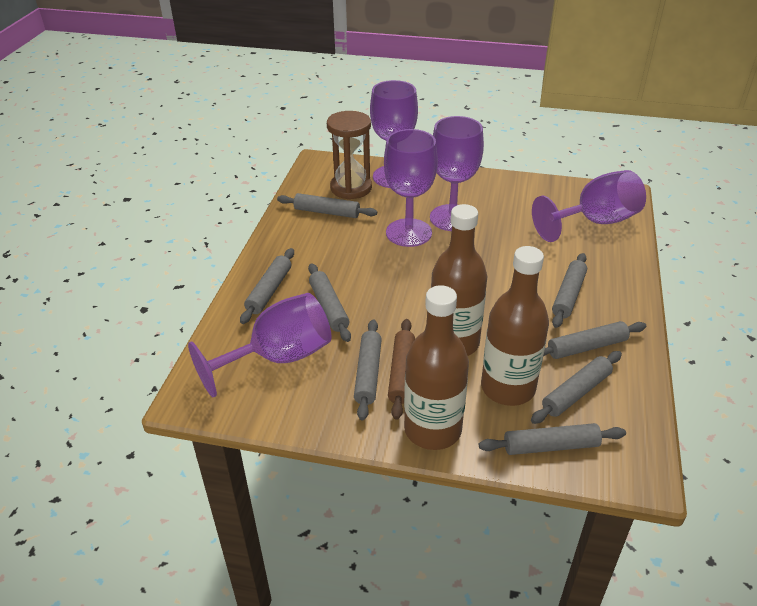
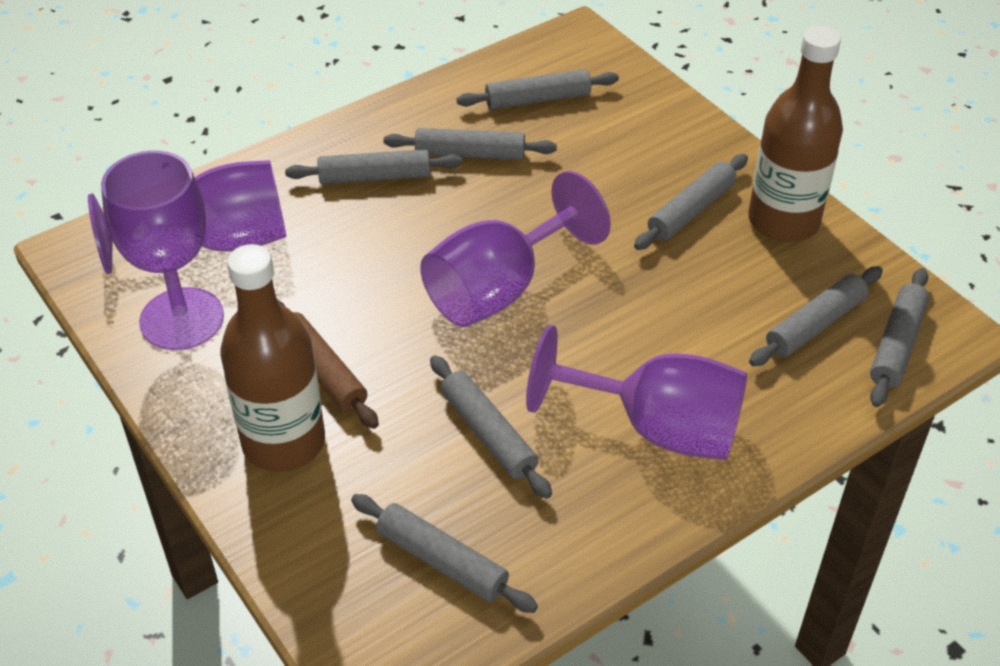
brown bottle: [404,285,469,450] [431,204,487,356] [481,246,549,406] = 3 -> [220,244,325,472] [748,26,843,242] = 2
brown hourglass: [327,111,372,200] = 1 -> none = 0
purple goblet: [188,293,332,398] [370,80,418,188] [384,129,438,247] [430,116,484,231] [532,170,646,242] = 5 -> [88,160,286,274] [101,151,224,350] [420,171,611,327] [526,325,747,460] = 4

